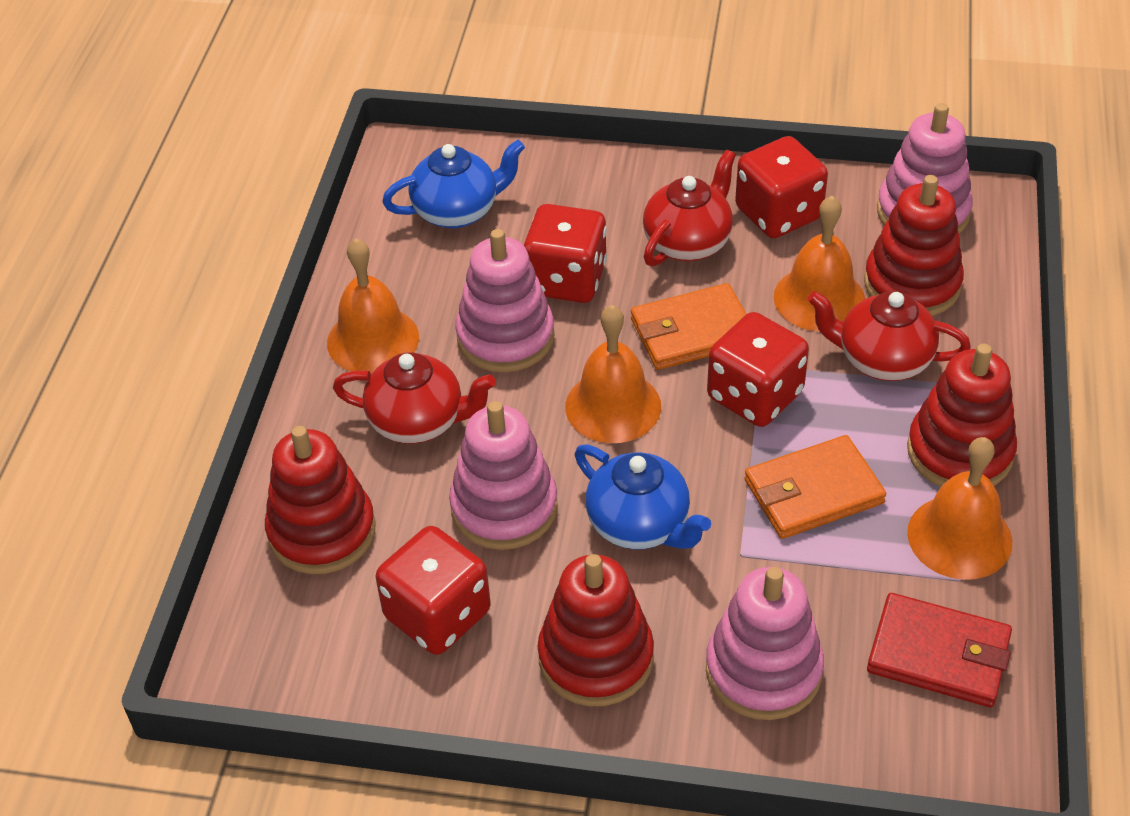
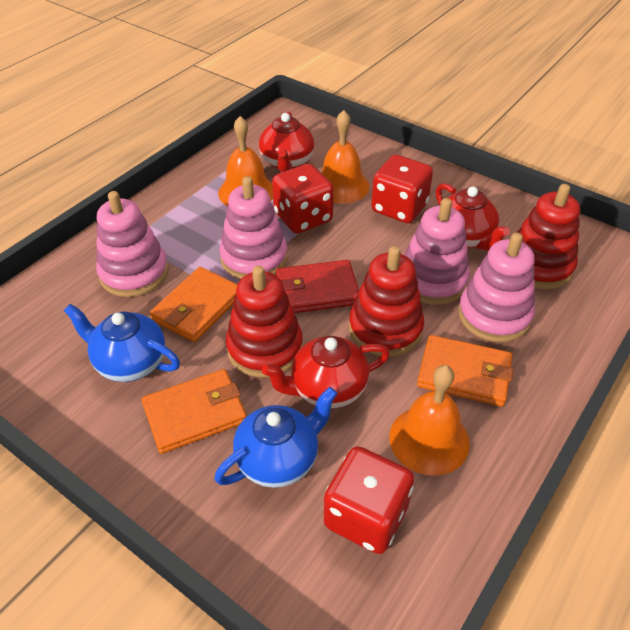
orange bell: [327,239,419,374] [565,305,661,443] [774,196,865,332] [907,437,1012,580] = 4 -> [218,116,273,206] [321,110,369,204] [389,365,470,476] = 3
orange wallet: [631,283,746,370] [745,435,886,539] = 2 -> [141,369,247,454] [150,267,238,342] [417,335,513,406] = 3
red dice: [376,526,491,655] [524,204,607,303] [707,312,809,427] [735,136,828,238] = 4 -> [272,164,334,234] [324,446,414,554] [371,155,433,223] = 3
red stacking toy: [265,426,376,574] [538,554,654,706] [864,175,964,316] [907,344,1017,487] = 4 -> [226,265,303,377] [349,246,424,357] [517,184,580,289] = 3

